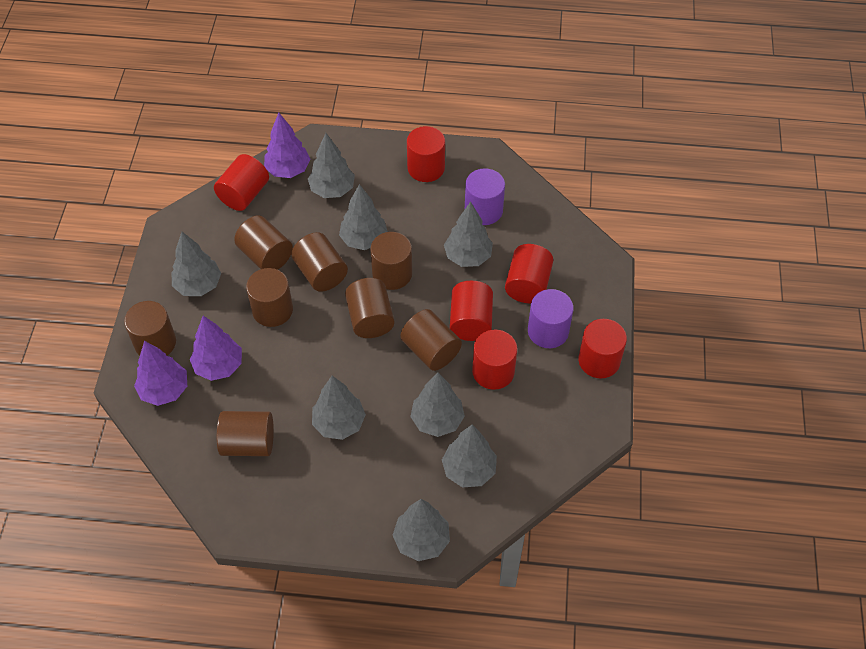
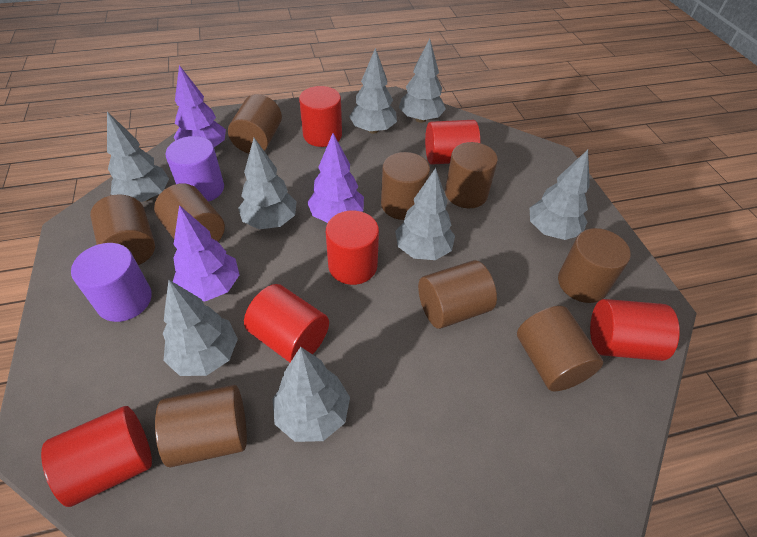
brown cylinder: [124,301,176,356] [217,411,274,456] [234,215,293,270] [246,268,293,327] [291,232,348,292] [345,278,394,338] [370,232,412,290] [400,309,462,371] = 8 -> [90,194,155,265] [154,183,225,242] [155,385,247,468] [228,94,282,154] [381,152,430,220] [418,260,497,329] [445,142,498,208] [517,306,603,392] [558,228,631,303] = 9

